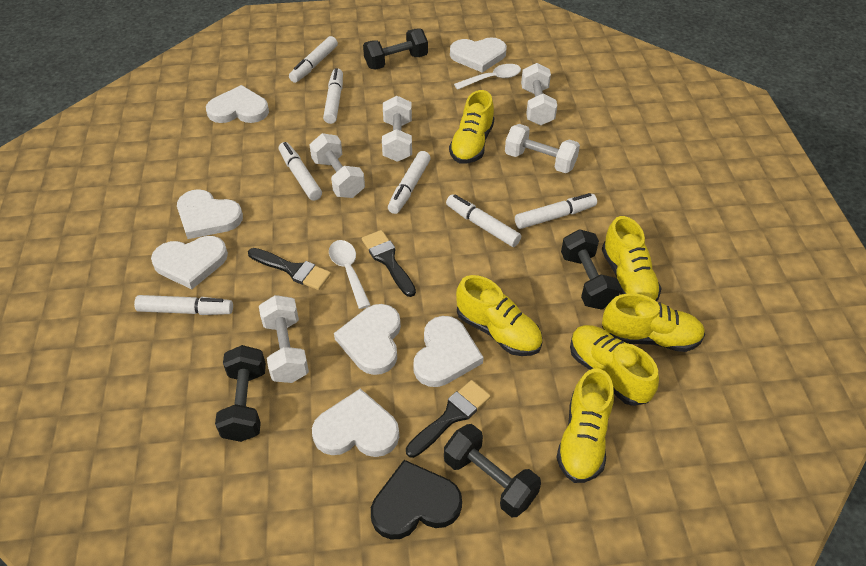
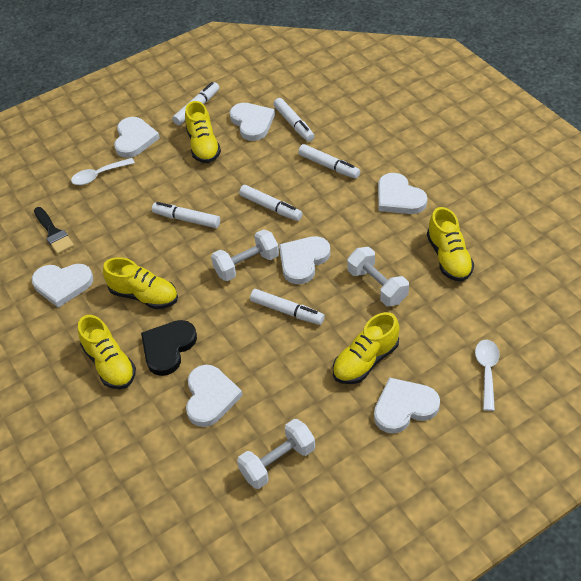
black brush: [248,248,331,290] [362,230,416,297] [406,380,491,458] = 3 -> [34,207,74,254] = 1
black dumbbell: [215,345,266,442] [363,29,428,70] [444,424,541,517] [561,229,621,310] = 4 -> none = 0
white dumbbell: [259,295,309,383] [309,133,365,198] [382,96,412,162] [505,124,580,173] [521,63,557,126] = 5 -> [211,229,279,281] [237,419,315,489] [347,247,409,306] = 3
white marker: [134,295,233,315] [279,142,322,201] [289,36,338,83] [323,68,343,124] [388,151,431,214] [446,194,521,247] [515,193,597,229] = 7 -> [152,202,220,228] [172,82,219,125] [239,185,303,221] [250,289,324,325] [273,98,315,142] [298,144,360,179] = 6
yellow shoe: [449,90,494,164] [456,275,542,356] [556,368,614,483] [570,325,659,406] [602,216,662,302] [602,294,705,352] = 6 -> [78,315,136,389] [103,257,178,309] [185,101,221,163] [333,312,399,384] [427,207,474,282] = 5

